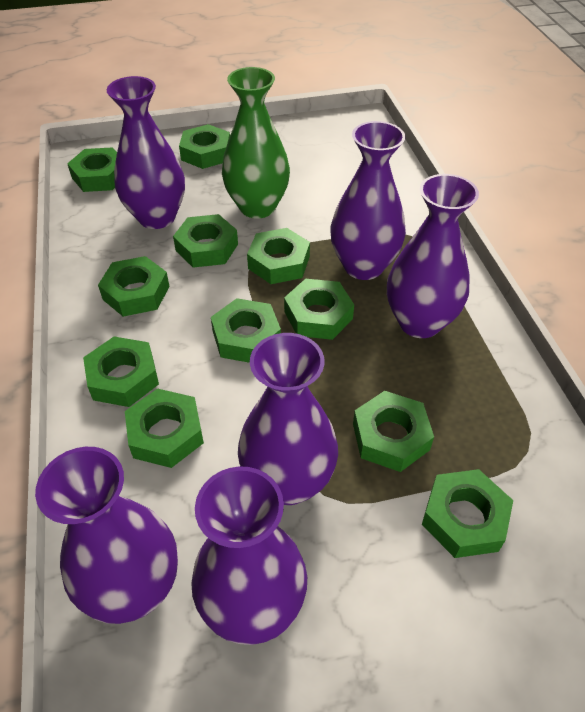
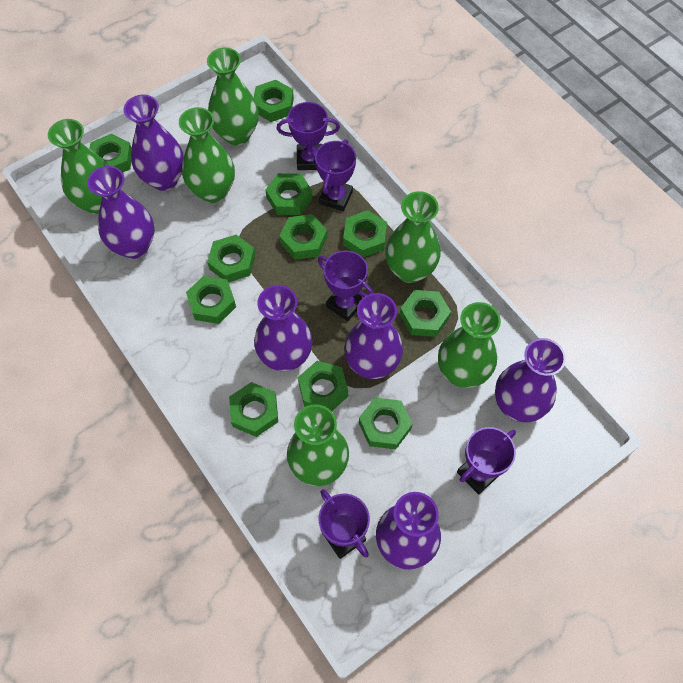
green vase: [222,67,290,219] = 1 -> [48,119,109,214] [179,107,235,203] [207,48,258,145] [287,404,349,486] [385,191,441,283] [438,302,501,388] = 6
purple trophy: none = 0 -> [277,102,340,170] [315,139,356,211] [318,250,374,321] [318,489,370,559] [457,427,516,495] = 5

